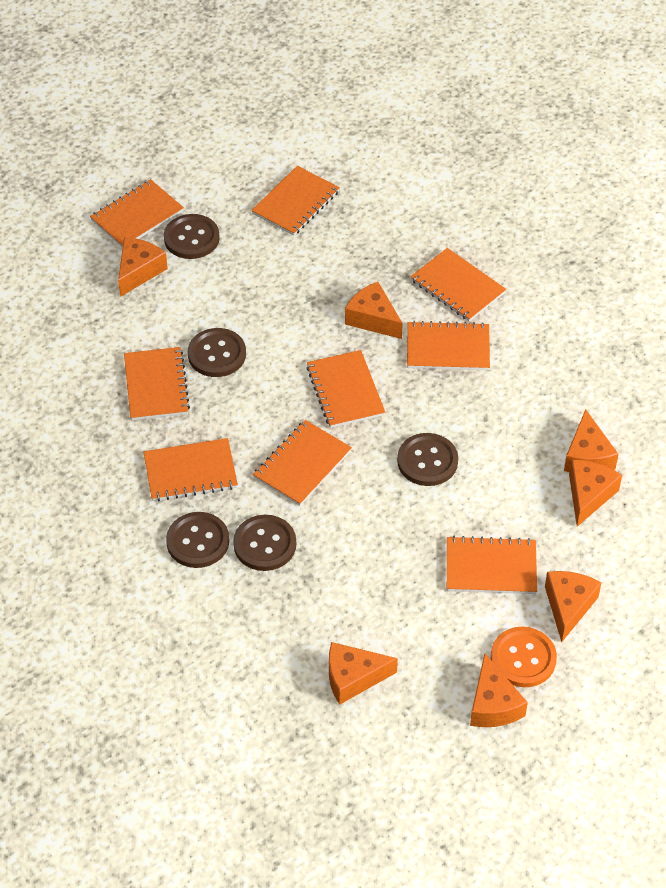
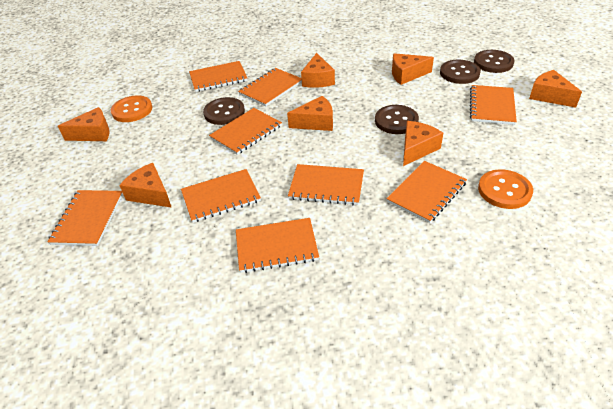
brown button: [164,214,220,259] [166,512,229,568] [188,328,246,377] [233,515,296,571] [397,433,458,486] = 5 -> [203,97,245,125] [375,105,419,134] [440,60,481,84] [474,50,514,73] = 4
orange button: [491,627,557,687] = 1 -> [111,95,152,122] [478,169,533,209] = 2

